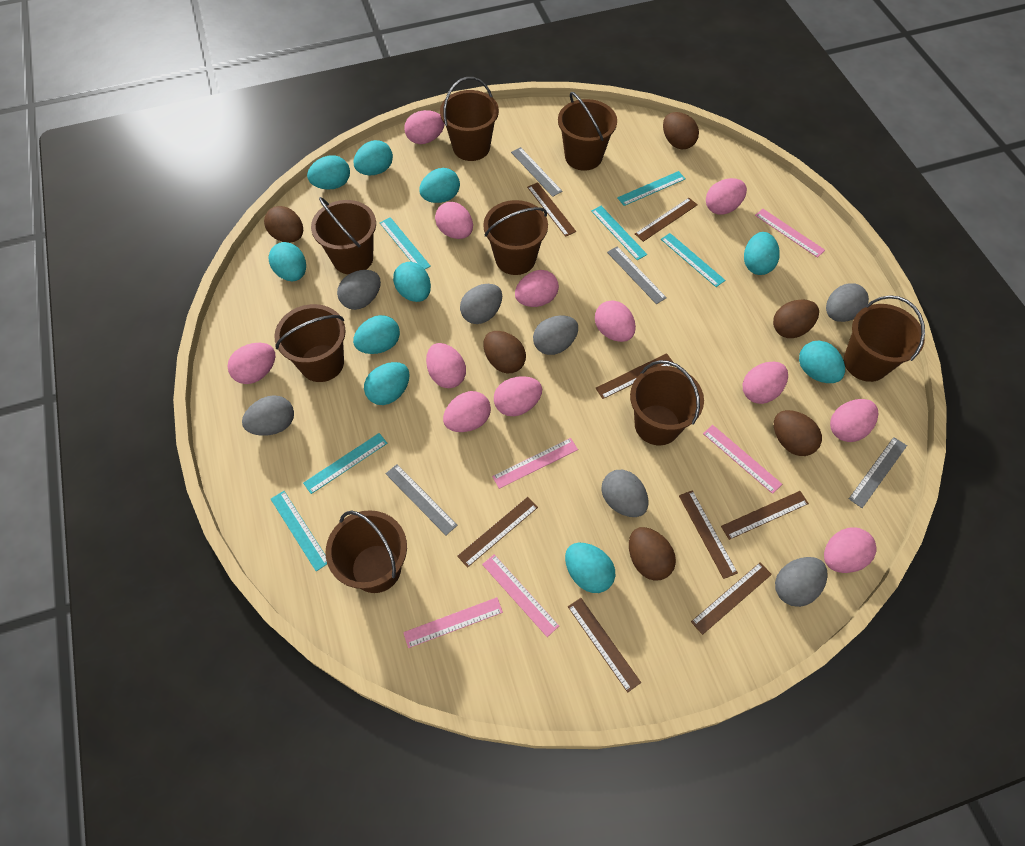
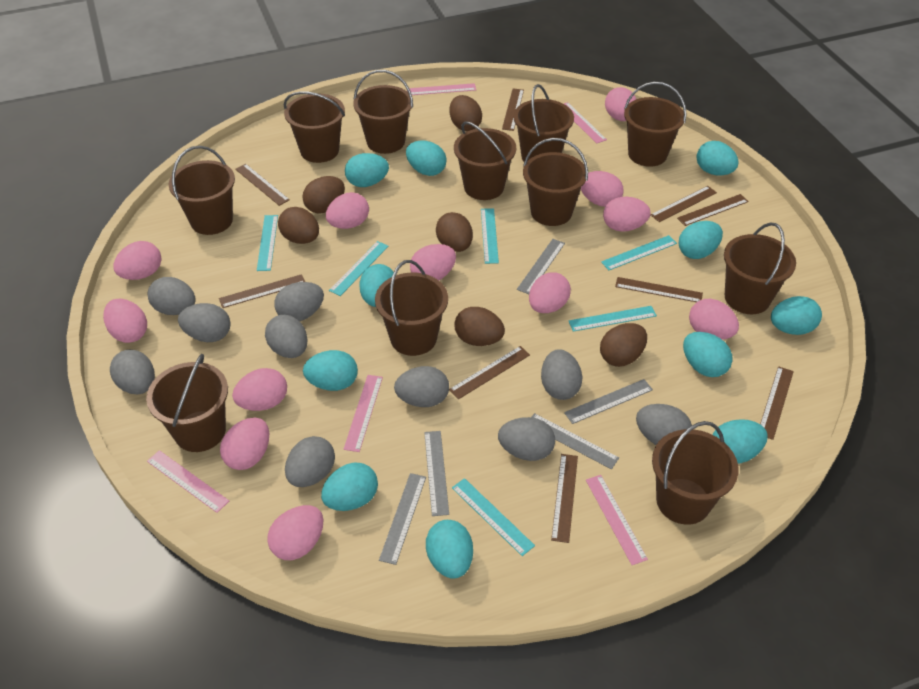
brown bucket: [274,304,346,382] [311,197,376,275] [326,510,407,593] [440,77,499,161] [483,200,548,275] [558,92,617,171] [630,360,704,445] [844,295,925,382] = 8 -> [146,354,228,452] [169,146,235,235] [284,91,345,163] [353,70,413,154] [375,260,448,356] [454,121,516,200] [513,84,574,161] [523,138,588,226] [624,82,687,167] [652,421,738,525] [724,222,796,314] = 11
brown ruler: [457,497,538,568] [527,182,576,237] [568,598,641,693] [595,353,674,399] [635,198,698,242] [679,490,738,579] [691,562,772,635] [721,491,809,540] = 8 -> [219,274,305,308] [235,164,290,206] [449,346,530,399] [502,89,524,131] [551,454,578,543] [615,277,703,302] [650,186,717,222] [677,194,749,226] [760,366,794,440] = 9
grey egg: [242,395,294,436] [337,270,381,310] [460,284,502,324] [533,315,578,355] [601,470,648,517] [775,557,828,607] [826,283,869,322] = 7 -> [110,349,155,394] [147,277,196,315] [178,303,231,342] [265,315,308,358] [274,282,324,321] [285,436,335,487] [394,366,449,407] [498,417,555,461] [541,349,582,400] [636,404,692,445] = 10
grey ruler: [385,464,458,535] [511,147,563,197] [607,246,667,304] [849,437,907,508] = 4 -> [379,473,426,565] [424,431,449,516] [517,239,565,294] [531,413,619,469] [564,379,653,424] = 5
turquoise egg: [269,242,306,281] [307,155,350,189] [353,140,393,175] [353,315,400,354] [364,362,410,405] [393,262,431,302] [419,168,460,203] [565,543,615,593] [744,232,780,275] [799,341,845,383] = 10 -> [303,350,358,391] [321,463,378,511] [345,153,389,187] [359,264,394,307] [406,140,447,176] [426,520,473,579] [678,221,723,259] [683,332,733,377] [697,141,739,175] [713,419,768,464] [771,296,822,335] = 11

